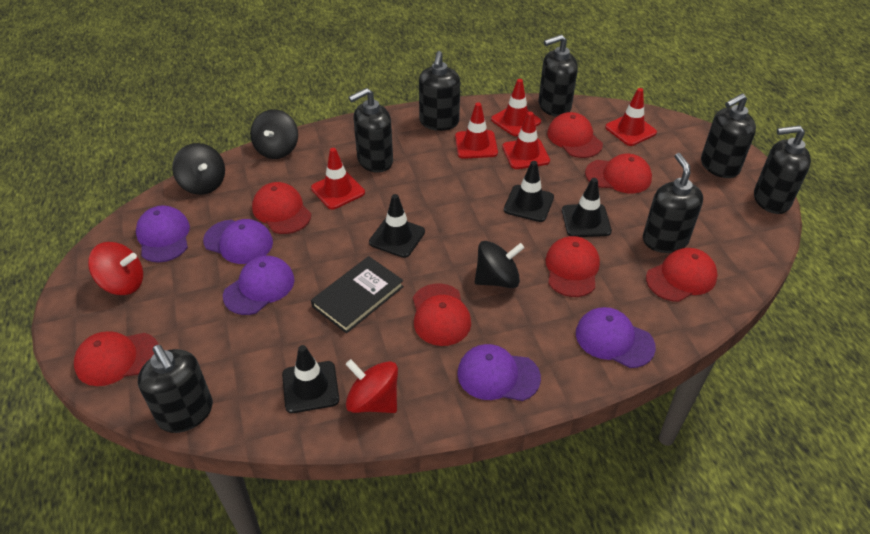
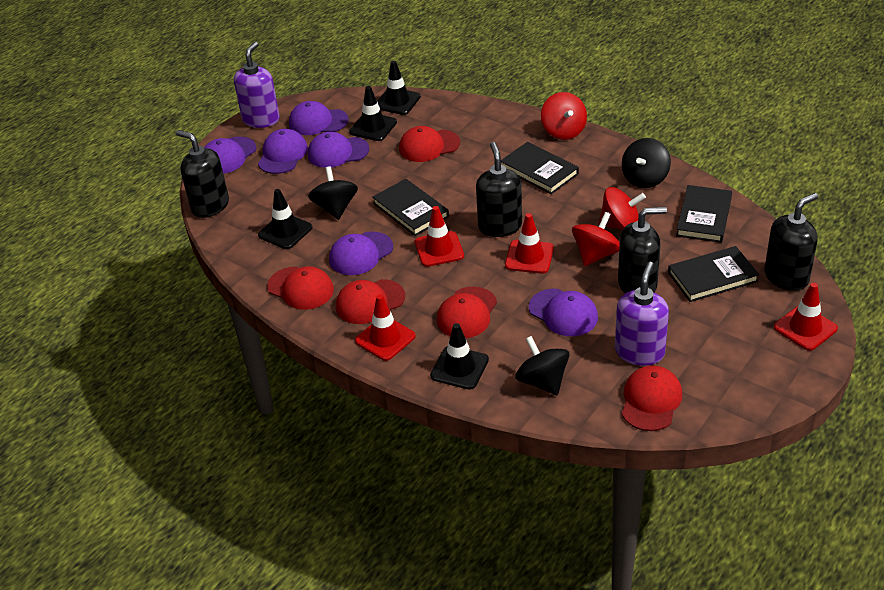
black book: [311,256,404,333] = 1 -> [372,179,449,236] [501,142,579,194] [668,246,759,302] [676,185,732,243] = 4
black soap dispenser: [138,345,213,433] [348,88,393,173] [419,51,460,131] [539,34,578,117] [643,153,703,253] [701,93,756,178] [754,125,811,214] = 7 -> [176,130,229,218] [476,142,522,237] [618,207,667,293] [764,193,818,291] = 4
purple cap: [136,205,190,263] [203,219,273,264] [223,256,295,315] [457,344,541,401] [576,307,656,368] = 5 -> [204,137,256,174] [258,129,308,174] [289,101,349,135] [308,132,369,168] [329,231,393,275] [529,289,598,336] = 6
purple soap dispenser: none = 0 -> [234,42,280,128] [615,261,669,366] = 2
red cap: [74,331,159,386] [252,182,311,234] [413,283,471,346] [545,236,600,297] [547,112,603,158] [585,154,652,193] [646,248,718,302] = 7 -> [267,266,334,310] [336,279,405,324] [399,126,460,162] [437,287,497,338] [622,365,682,431] = 5
red spinning top: [88,242,143,295] [346,359,398,413] = 2 -> [541,92,587,140] [572,212,620,266] [599,187,646,230] = 3
red traffic cone: [311,148,365,209] [455,102,498,159] [491,79,541,136] [502,112,550,169] [605,88,657,146] = 5 -> [355,295,416,361] [415,206,464,267] [505,213,554,274] [774,283,838,351] = 4

